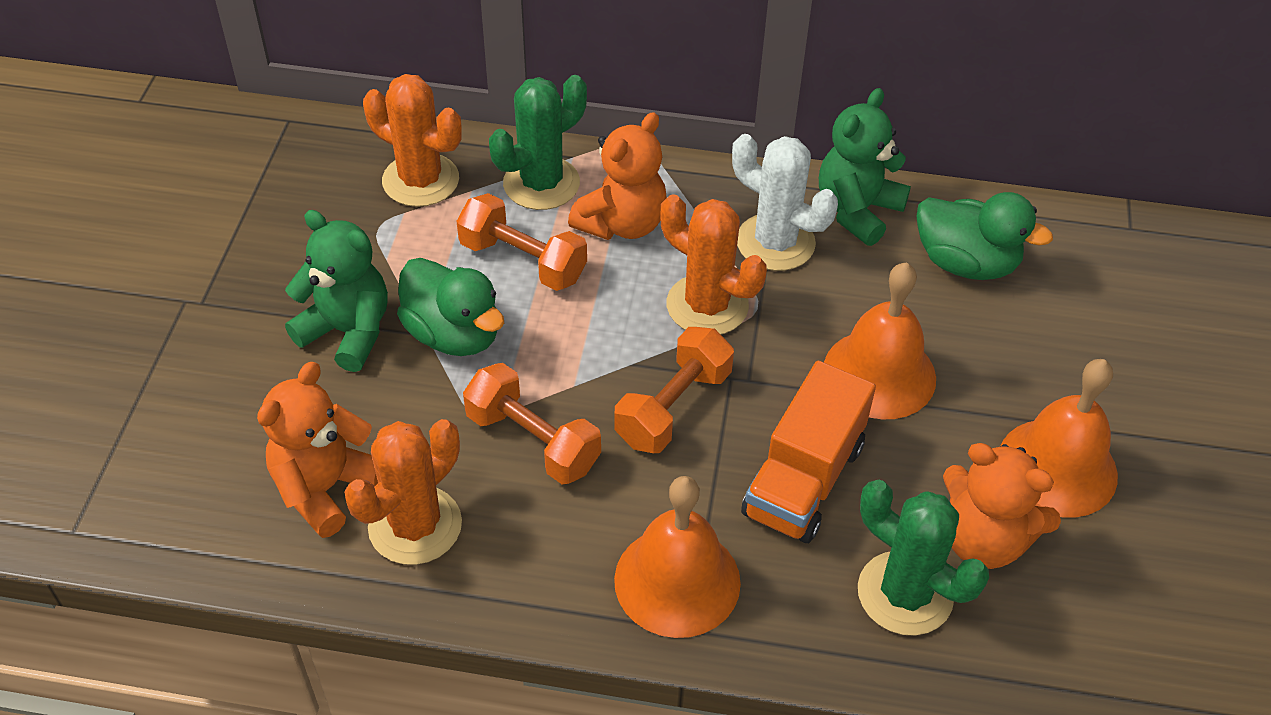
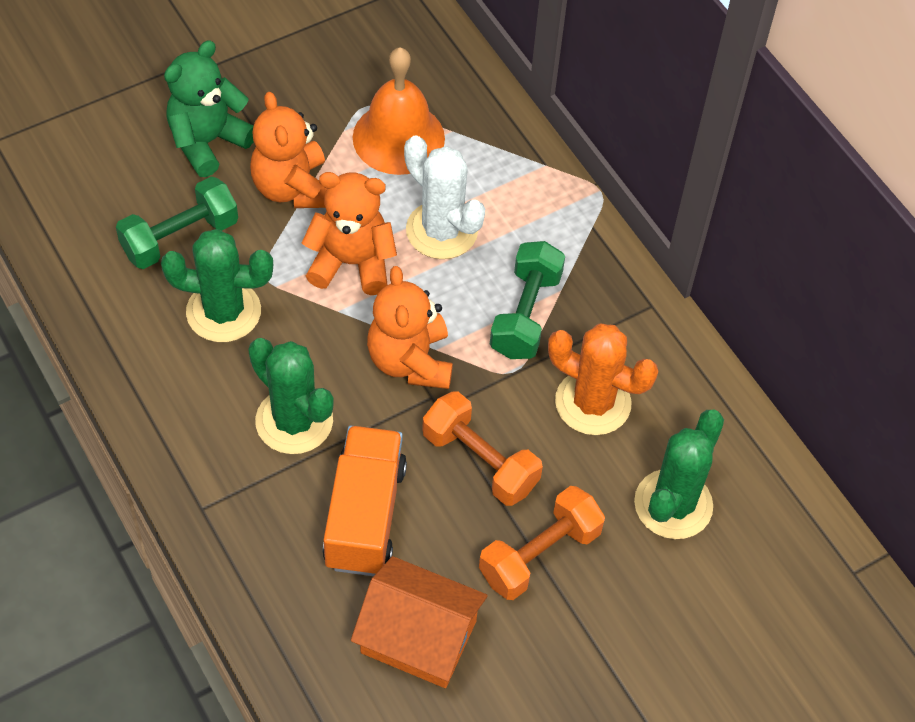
green cactus: [489,75,587,210] [858,480,989,636] = 2 -> [161,229,273,342] [248,338,334,454] [634,410,724,539] = 3
green duck: [397,258,504,356] [917,192,1053,280] = 2 -> none = 0
green dumbbell: none = 0 -> [116,176,238,269] [490,241,565,359] = 2
green teddy bear: [285,210,388,372] [819,88,911,246] = 2 -> [164,40,254,177] = 1
orange bell: [614,476,741,638] [824,262,936,419] [1001,359,1118,517] = 3 -> [353,47,445,175] = 1
orange cactus: [344,419,462,565] [363,74,462,207] [660,194,767,334] = 3 -> [548,324,659,435] = 1
orange dumbbell: [457,193,587,291] [463,363,601,484] [614,327,734,453] = 3 -> [422,391,543,506] [479,486,605,600] = 2
orange house: none = 0 -> [351,556,488,688] = 1

